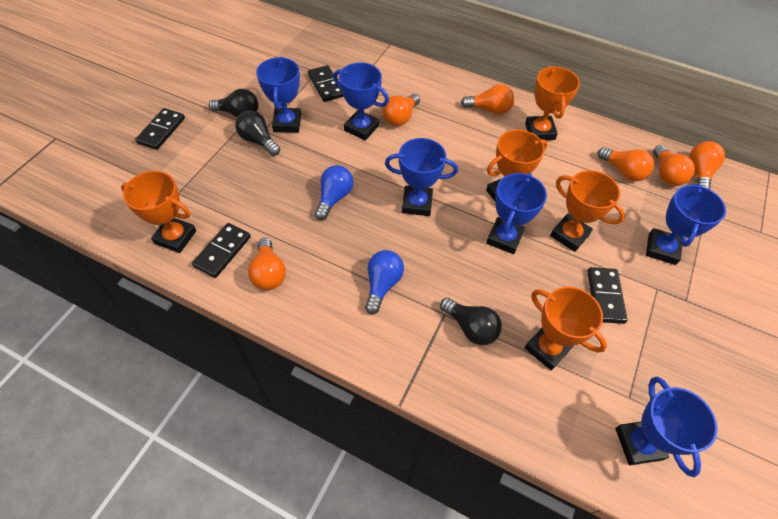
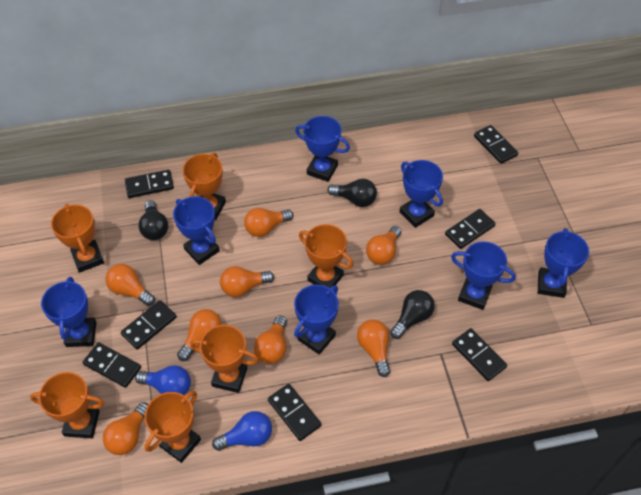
black domino: [135,108,185,150] [192,223,251,278] [308,65,344,102] [587,267,628,324] = 4 -> [83,342,141,388] [121,300,177,350] [125,170,174,198] [268,384,321,441] [445,209,496,249] [452,328,507,381] [474,125,518,164] = 7
blue trophy: [256,57,301,133] [333,63,389,141] [385,138,458,216] [486,173,547,254] [615,376,718,477] [646,184,726,265] = 6 -> [41,277,97,347] [173,196,220,265] [294,285,339,354] [295,116,350,182] [399,160,443,228] [451,241,516,310] [538,228,589,298] = 7
orange light bulb: [248,238,286,290] [382,94,420,126] [461,84,514,115] [597,147,654,181] [653,145,695,186] [689,141,725,189] = 6 -> [103,402,148,455] [106,264,155,306] [177,309,222,361] [220,266,274,297] [244,208,293,237] [254,316,287,364] [357,320,390,377] [366,226,401,265] = 8
orange trophy: [121,171,196,253] [486,130,547,201] [525,66,580,140] [525,287,607,370] [550,170,625,252] = 5 -> [30,372,104,438] [51,204,104,273] [144,391,201,463] [183,153,226,220] [190,325,259,393] [299,224,354,288] = 6

